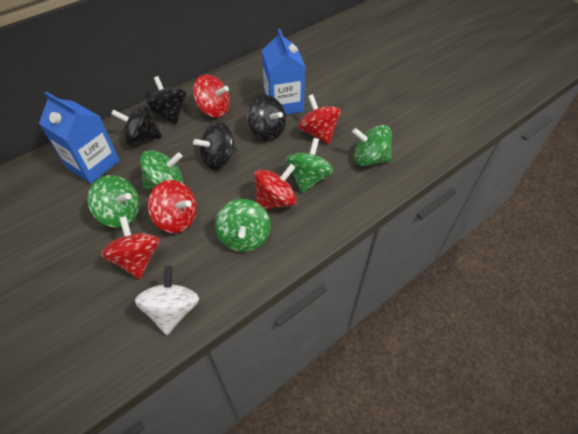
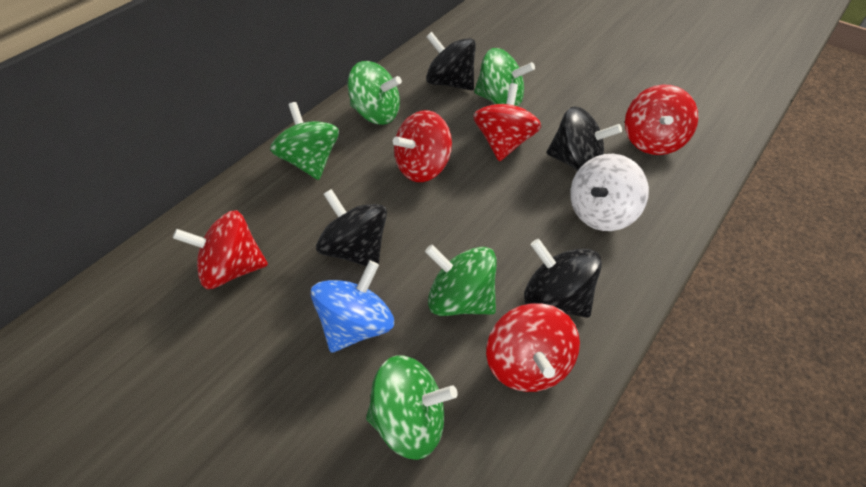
blue carton: [39,92,120,183] [262,29,305,115] = 2 -> none = 0
blue spinning top: none = 0 -> [311,261,394,353] = 1

